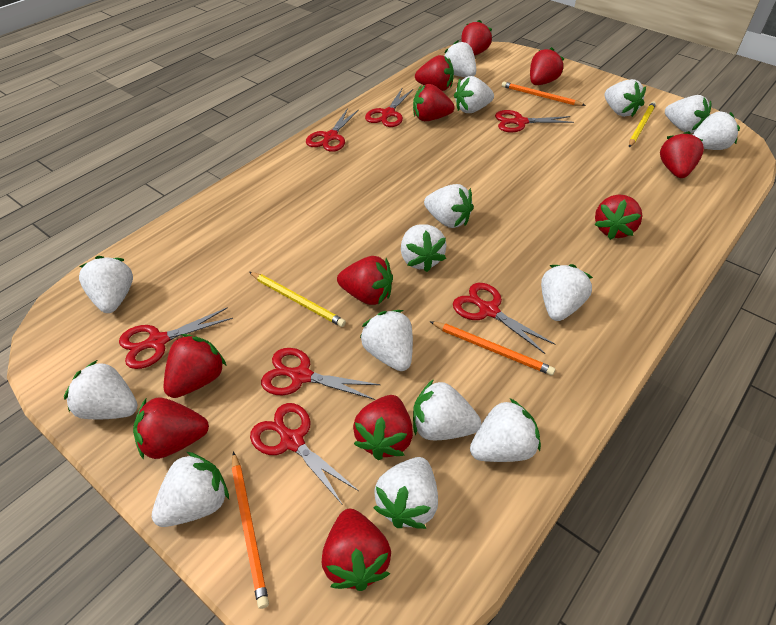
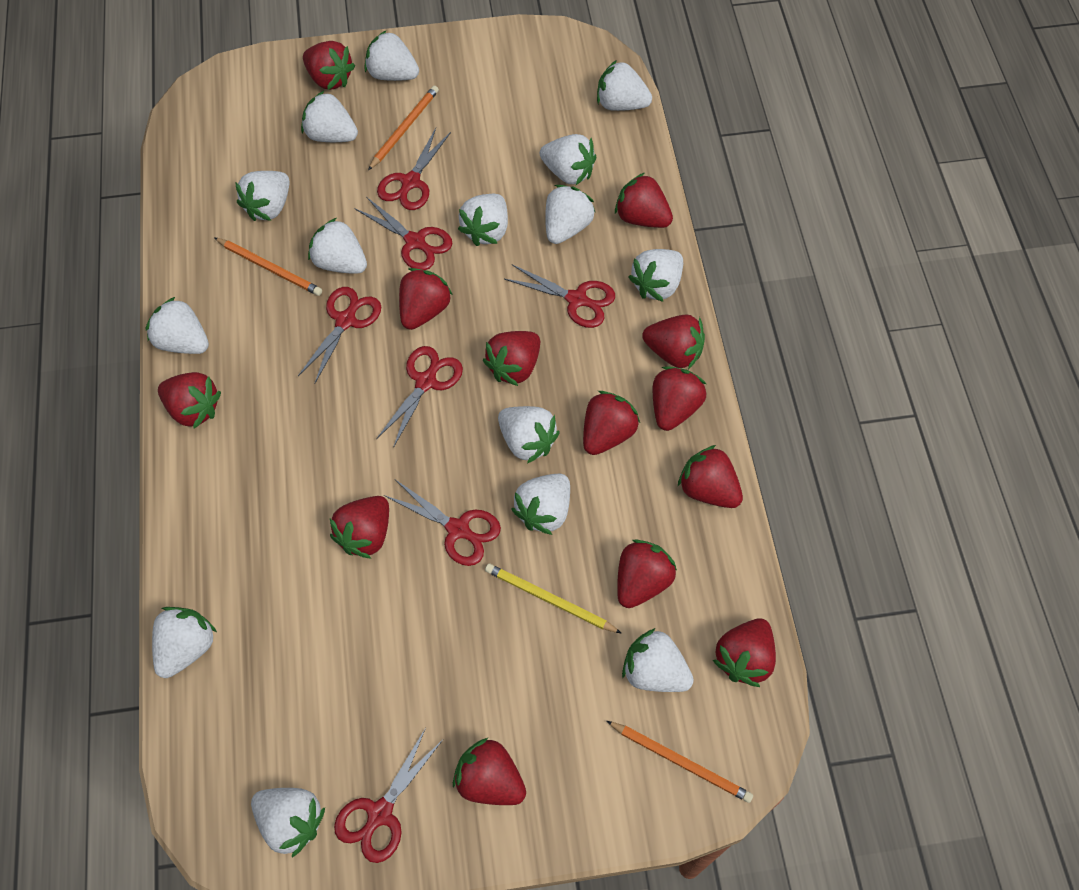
red strawberry: [133,398,209,460] [163,334,227,398] [322,509,391,591] [337,256,393,305] [353,395,413,460] [413,84,455,121] [415,55,454,91] [461,20,492,56] [530,47,564,85] [594,194,642,240] [660,131,704,178] = 11 -> [158,372,221,429] [303,41,355,90] [330,496,389,559] [399,268,453,330] [453,737,526,805] [483,331,540,386] [583,391,640,455] [615,173,673,228] [617,539,677,608] [642,314,705,369] [653,366,706,431] [678,445,743,508] [713,618,776,687] = 13
yellow pencil: [249,272,346,327] [629,102,656,147] = 2 -> [485,564,621,633] = 1

